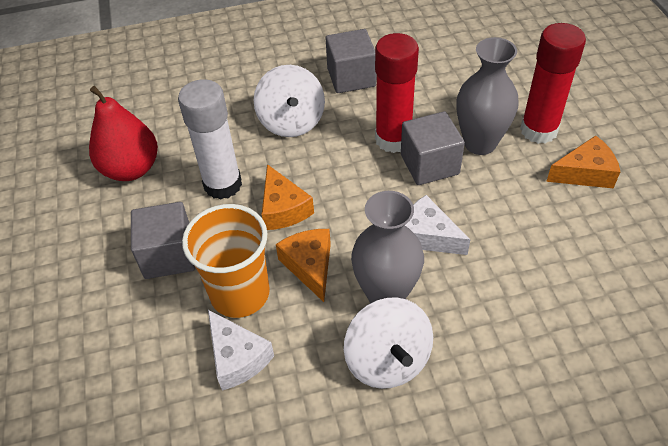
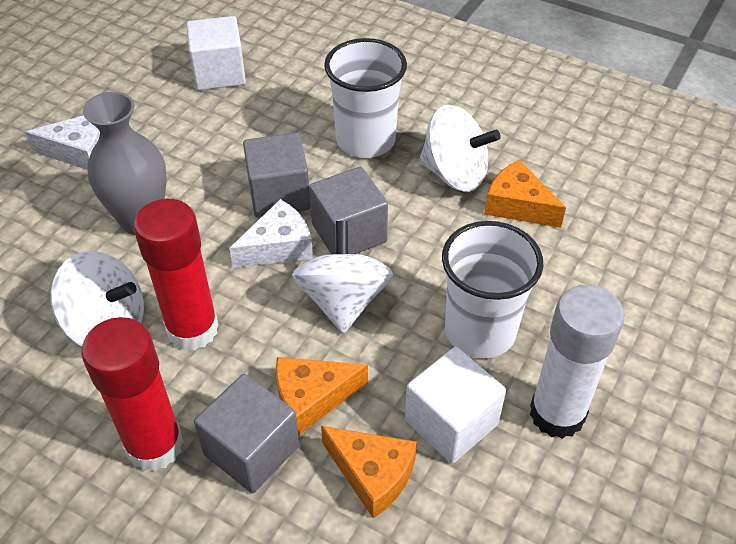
grey vase: [351,191,424,303] [456,37,519,155] = 2 -> [83,92,167,235] = 1
orange cup: [182,204,270,318] = 1 -> none = 0
red pear: [89,86,158,181] = 1 -> none = 0
white cube: none = 0 -> [186,16,246,90] [405,347,506,464] = 2
white cup: none = 0 -> [324,38,407,158] [442,221,544,358] = 2
white spinning top: [254,65,325,137] [344,298,433,389] = 2 -> [50,251,144,347] [292,221,393,334] [419,105,501,192] = 3

